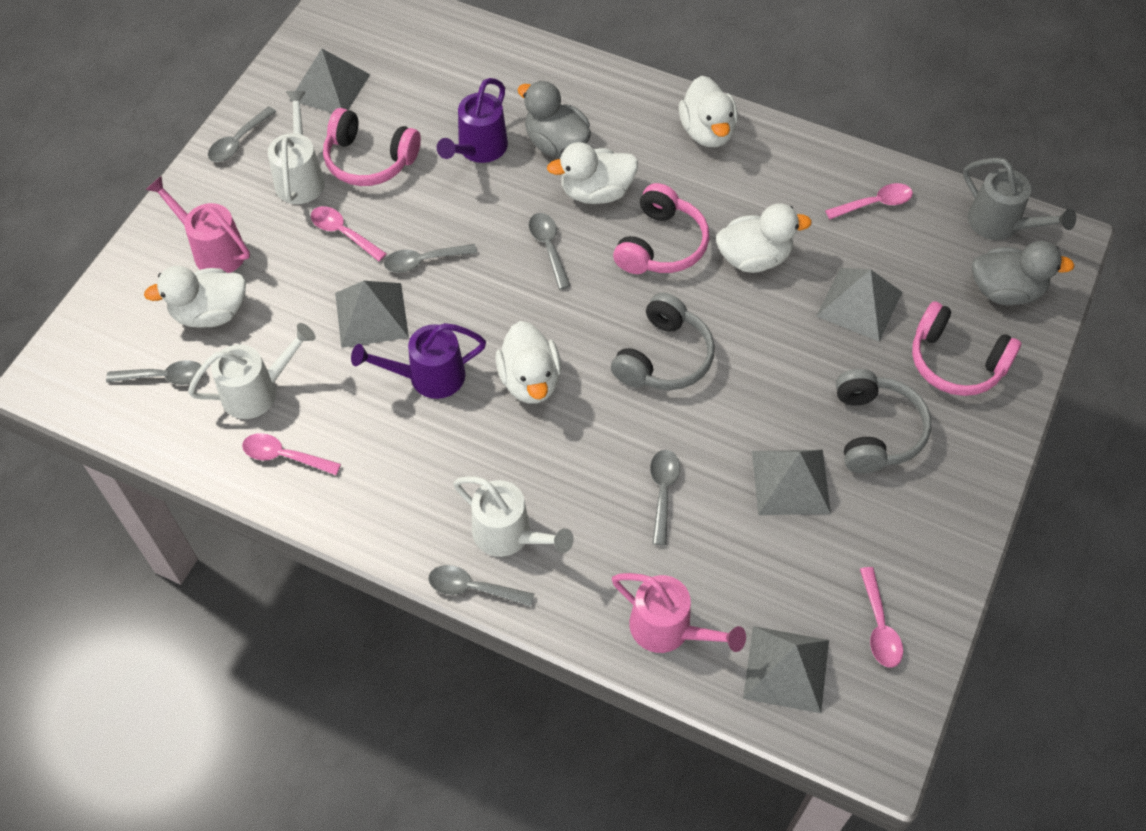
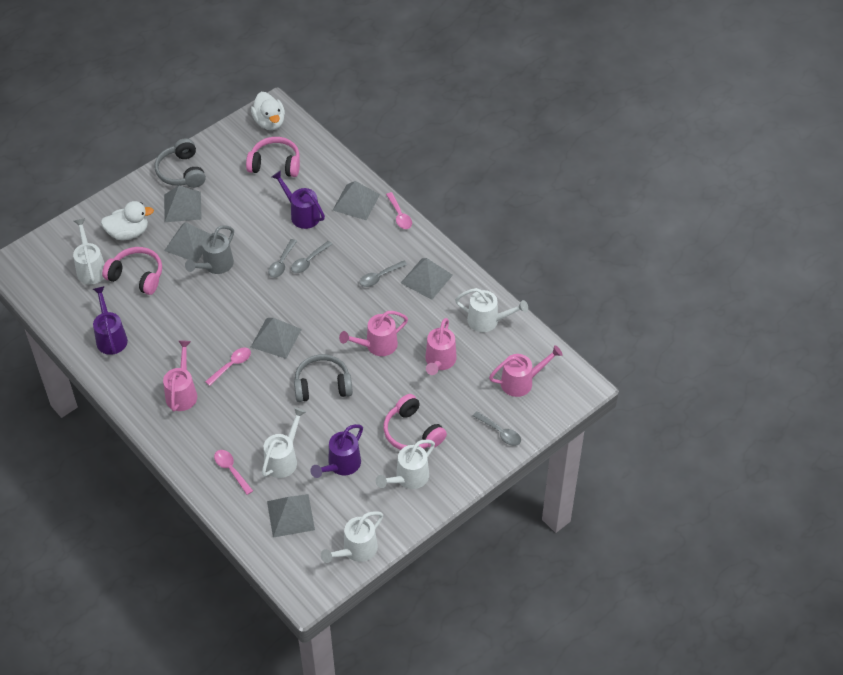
grey duck: [518,81,591,157] [972,241,1075,305] = 2 -> none = 0
grey pyramid: [290,49,370,113] [335,281,409,348] [743,626,829,713] [752,450,831,515] [817,268,902,342] = 5 -> [164,186,202,222] [164,222,209,262] [251,318,302,359] [267,494,315,538] [333,181,380,220] [401,258,453,300] = 6
grey spoon: [106,360,204,385] [208,106,276,162] [384,244,477,273] [428,565,534,606] [529,213,570,289] [650,450,680,545] = 6 -> [268,239,297,278] [291,241,333,273] [360,260,407,287] [473,411,521,446] = 4
pink spoon: [242,433,341,475] [311,206,387,261] [825,183,913,219] [860,567,903,668] = 4 -> [205,347,251,386] [214,450,253,495] [386,192,412,229] = 3
pink watering can: [146,176,250,273] [612,573,746,653] = 2 -> [163,340,197,412] [339,311,408,356] [425,318,457,375] [489,345,563,397] = 4
purple watering can: [351,323,486,399] [437,78,508,163] = 2 -> [93,286,128,355] [272,170,325,229] [310,424,363,478] = 3
white duck: [144,266,246,328] [495,321,561,404] [547,142,638,204] [679,76,738,147] [716,203,812,273] = 5 -> [101,201,154,240] [251,92,285,130] = 2
white watering can: [188,323,315,419] [268,91,325,204] [453,476,574,557] = 3 -> [73,218,105,285] [262,407,306,478] [321,511,383,563] [376,440,435,489] [455,288,528,332] = 5

